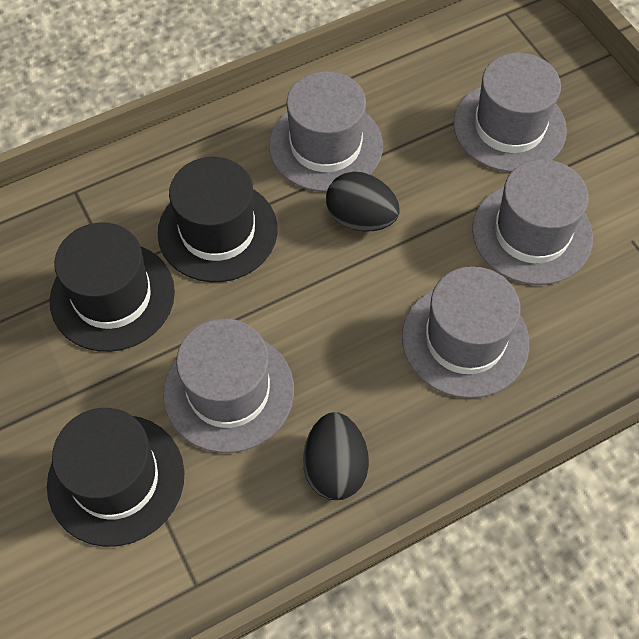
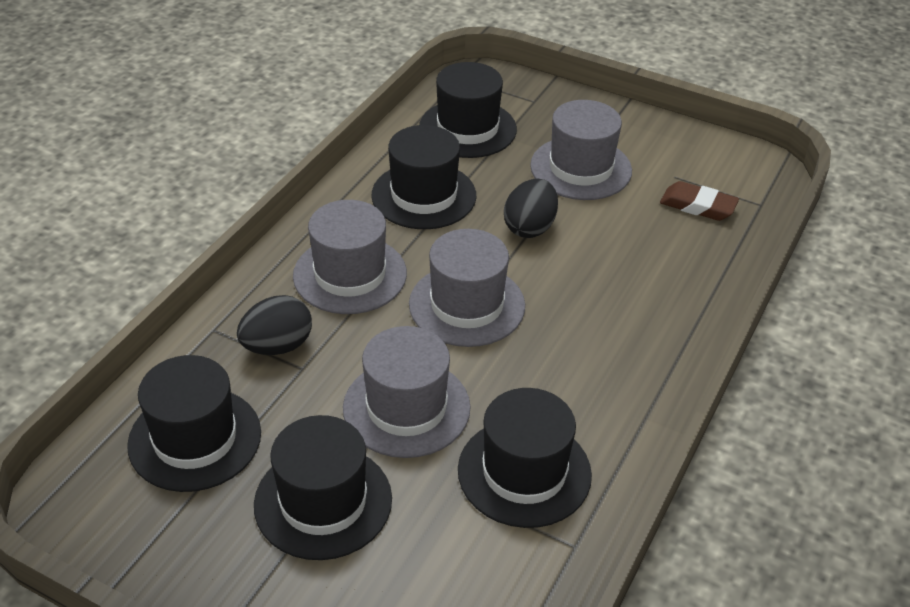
black hat: [47,408,185,547] [50,222,175,352] [158,157,278,282] = 3 -> [127,355,261,492] [254,415,392,560] [371,125,476,229] [419,62,517,158] [458,388,592,528] = 5
brown eraser: none = 0 -> [660,181,739,221] = 1
grey hat: [163,319,294,453] [269,71,383,192] [402,266,529,398] [453,53,567,172] [472,159,593,285] = 5 -> [293,200,407,314] [343,326,471,458] [409,229,525,347] [530,100,632,200] = 4

